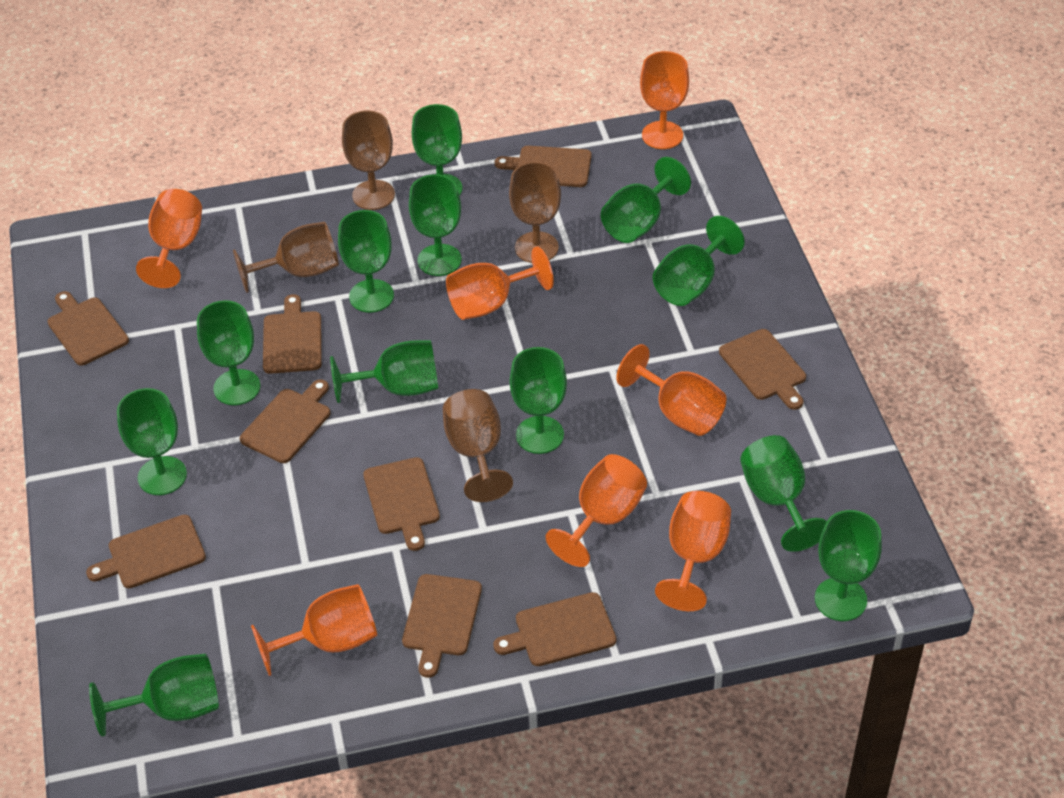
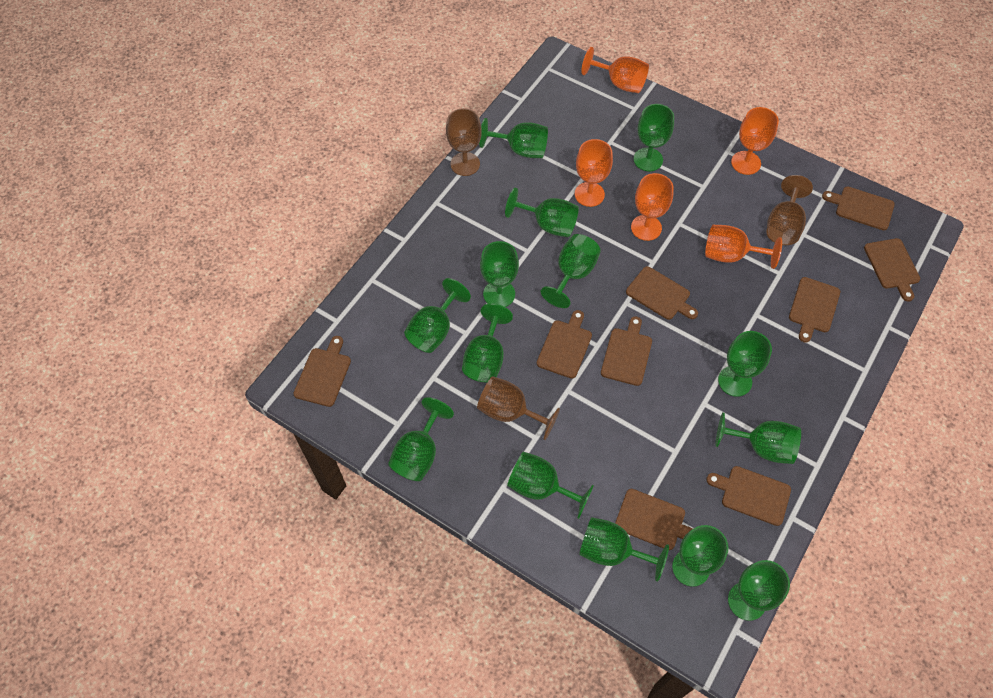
brown goblet: [233,222,339,293] [342,111,395,210] [443,389,513,502] [509,162,561,263] = 4 -> [446,108,482,176] [477,376,560,440] [766,175,813,245] = 3
green goblet: [89,654,219,737] [117,388,187,495] [197,300,260,405] [330,340,438,403] [338,210,394,313] [409,174,462,276] [412,104,462,196] [510,347,567,454] [601,157,691,243] [653,216,745,306] [740,435,827,552] [815,510,882,621] = 12 -> [388,397,454,481] [404,278,471,353] [462,303,513,382] [479,118,548,158] [480,241,519,307] [505,188,579,237] [507,452,594,519] [541,234,601,308] [579,517,669,582] [634,104,674,171] [672,525,728,587] [715,412,801,464] [718,331,772,397] [728,560,790,621] = 14
orange goblet: [136,189,202,288] [251,584,377,676] [446,246,554,320] [546,454,647,567] [616,344,726,436] [640,51,689,149] [655,491,731,611] = 7 -> [575,139,613,207] [581,47,649,93] [631,173,674,241] [705,225,782,269] [731,107,779,175] = 5

